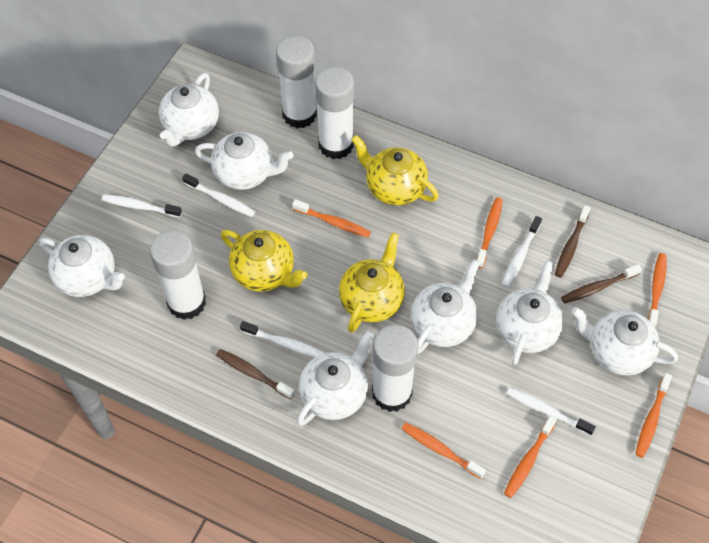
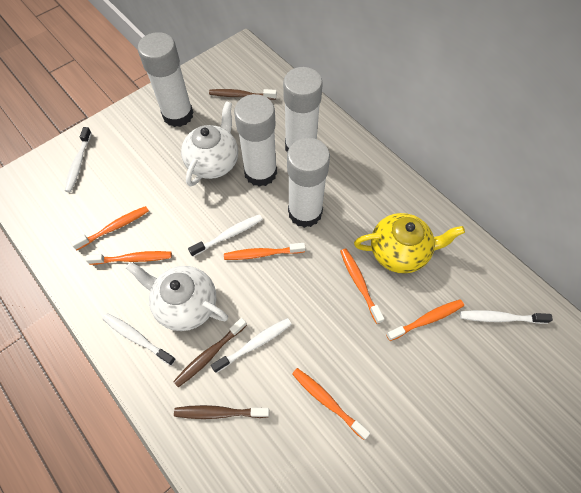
white teapot: [39,235,125,297] [159,73,219,147] [195,132,294,190] [297,330,374,426] [411,259,480,354] [496,260,563,365] [571,307,678,376] = 7 -> [126,262,228,331] [181,101,238,187] = 2
yellow teapot: [221,230,308,292] [339,232,405,333] [351,135,439,206] = 3 -> [354,213,465,274] = 1

